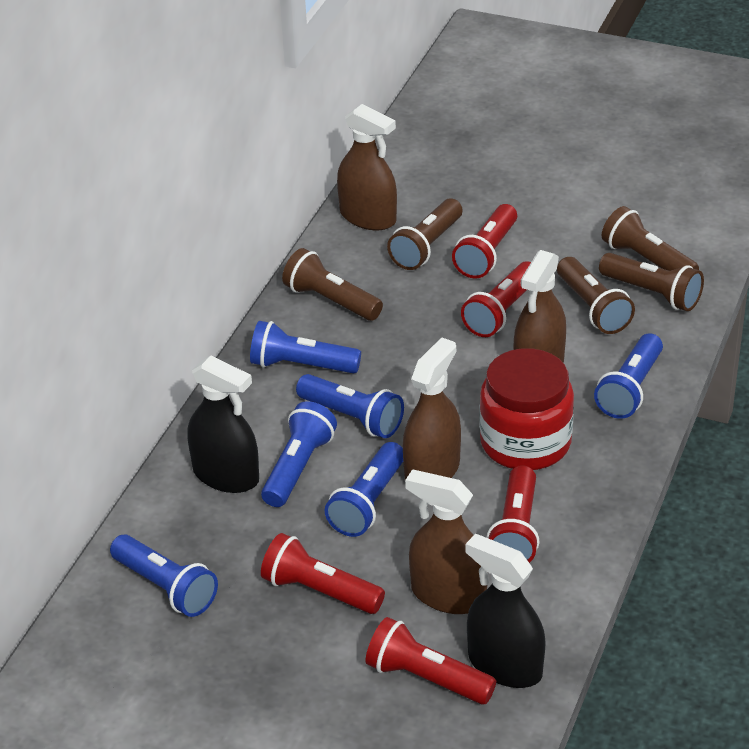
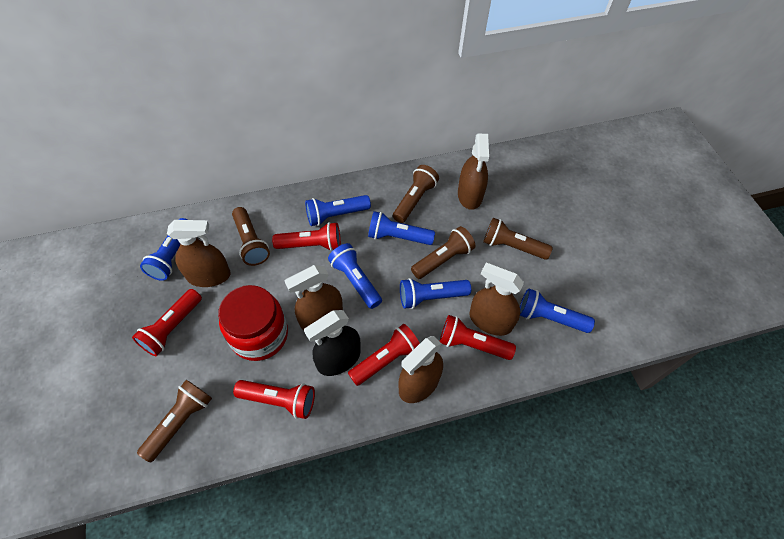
black spray bottle: [187,356,259,493] [466,534,546,688] = 2 -> [304,310,361,376] = 1
brown spray bottle: [337,104,397,230] [403,337,461,480] [405,469,487,614] [514,250,566,363] = 4 -> [167,220,231,287] [285,265,343,330] [399,336,443,403] [458,134,489,210] [469,262,524,336] = 5

